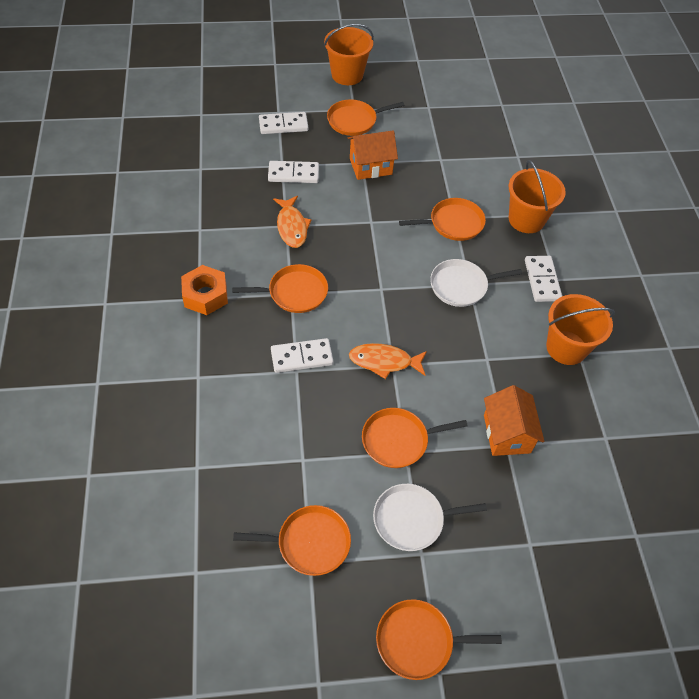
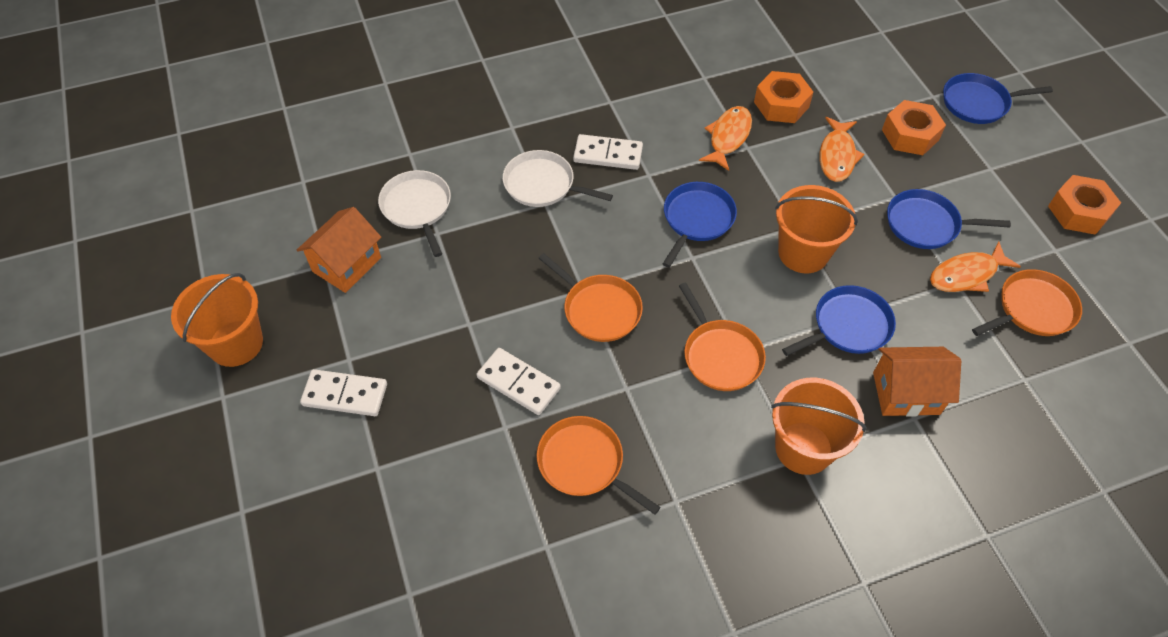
blue pan: none = 0 -> [663,182,737,267] [782,285,896,356] [887,189,1011,249] [943,73,1053,124] = 4
orange fish: [273,196,312,248] [349,343,427,379] = 2 -> [699,106,752,171] [819,117,865,182] [930,242,1021,292] = 3
orange nut: [181,265,228,315] = 1 -> [754,71,813,123] [882,100,946,155] [1048,175,1121,235] = 3
orange pan: [232,264,328,313] [233,505,351,576] [327,100,405,136] [362,408,468,468] [376,599,502,680] [399,198,486,241] = 6 -> [537,416,661,515] [538,253,643,342] [679,283,766,391] [972,269,1082,336] = 4
white domino: [259,112,308,134] [268,161,319,183] [271,338,333,373] [525,256,562,302] = 4 -> [300,369,387,416] [477,348,561,415] [573,134,643,170] = 3

